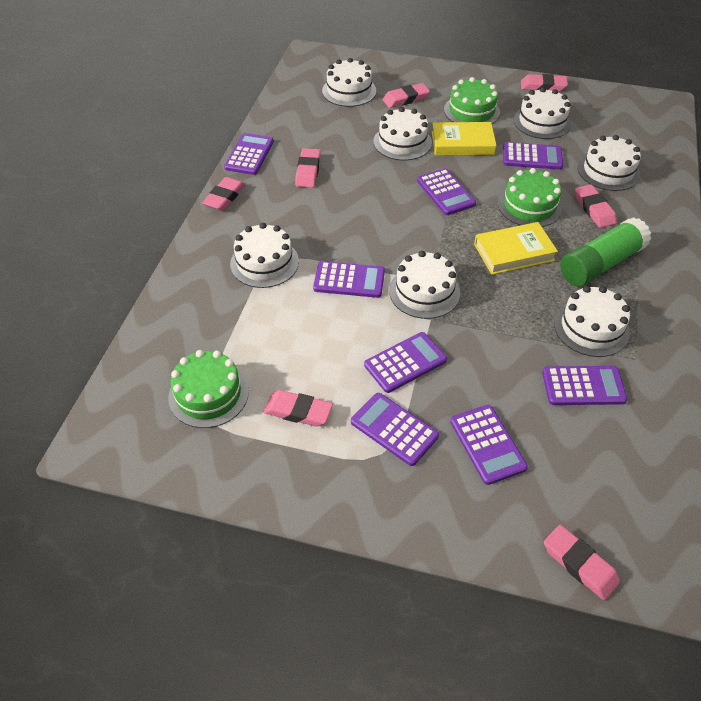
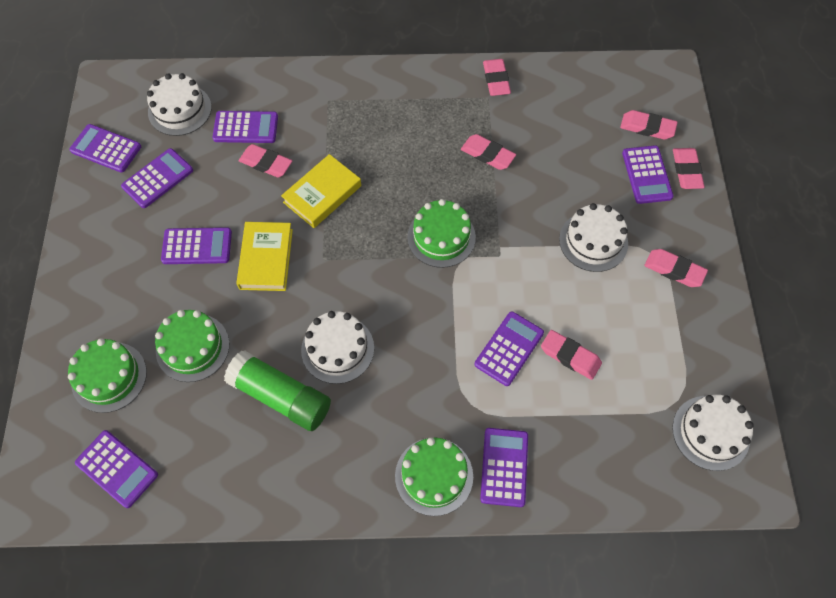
green cake: [168,350,249,428] [444,77,500,124] [498,168,562,227] = 3 -> [68,338,147,413] [155,310,229,382] [395,437,473,516] [407,199,476,268] = 4
white cake: [230,223,299,288] [322,58,376,107] [373,107,432,161] [389,251,460,319] [513,87,571,139] [554,286,630,357] [577,135,641,191] = 7 -> [147,73,212,136] [301,311,374,384] [559,203,628,272] [672,394,754,471] = 4

